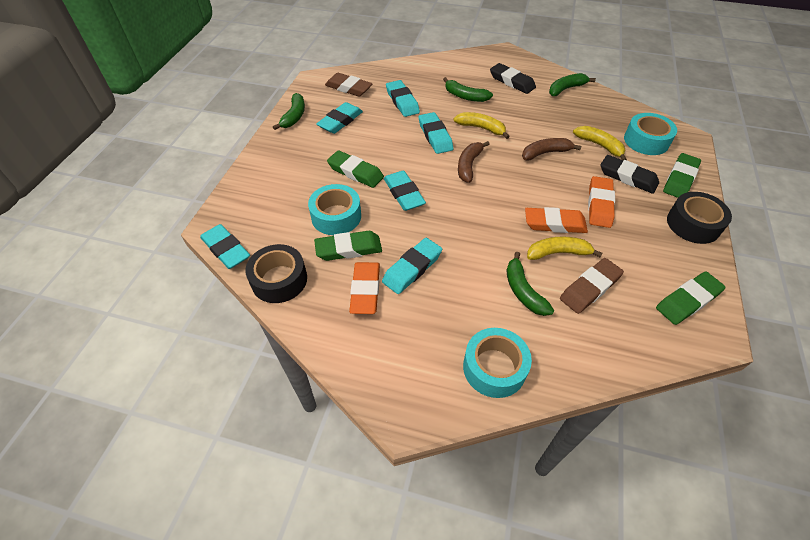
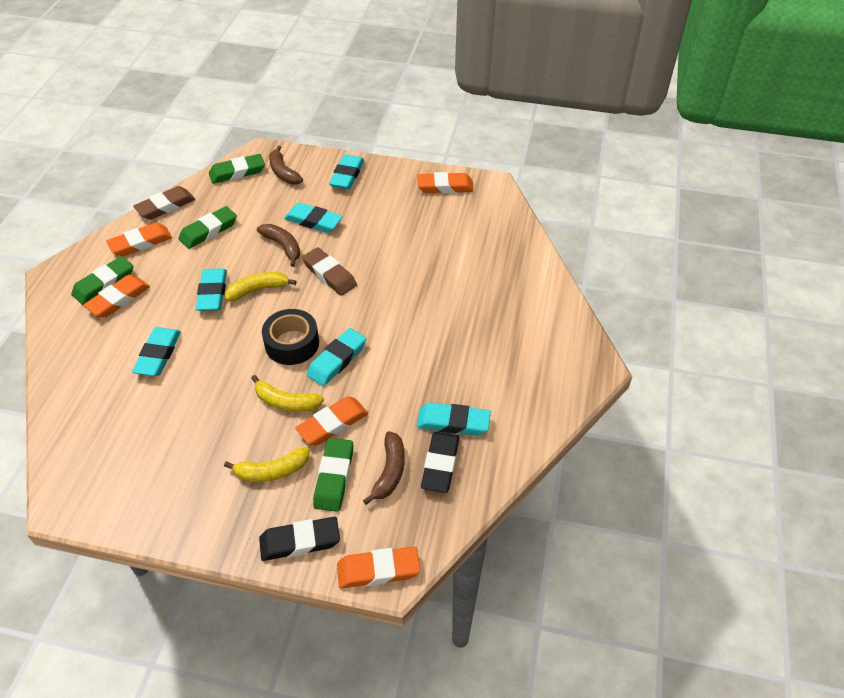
black tape: [245,244,307,303] [667,192,732,244] = 2 -> [262,309,319,365] = 1
brown banana: [458,141,489,183] [522,138,581,161] = 2 -> [257,224,300,267] [269,145,303,184] [363,431,405,505] = 3
green banana: [273,93,305,130] [443,77,493,102] [506,252,554,316] [549,73,596,96] = 4 -> none = 0
orange eraser: [349,262,380,314] [525,207,588,233] [588,176,615,228] = 3 -> [83,275,150,318] [106,222,172,256] [295,396,368,445] [337,546,420,588] [417,172,474,193] = 5
turquoise tape: [308,184,361,235] [463,328,532,398] [624,113,677,155] = 3 -> none = 0

